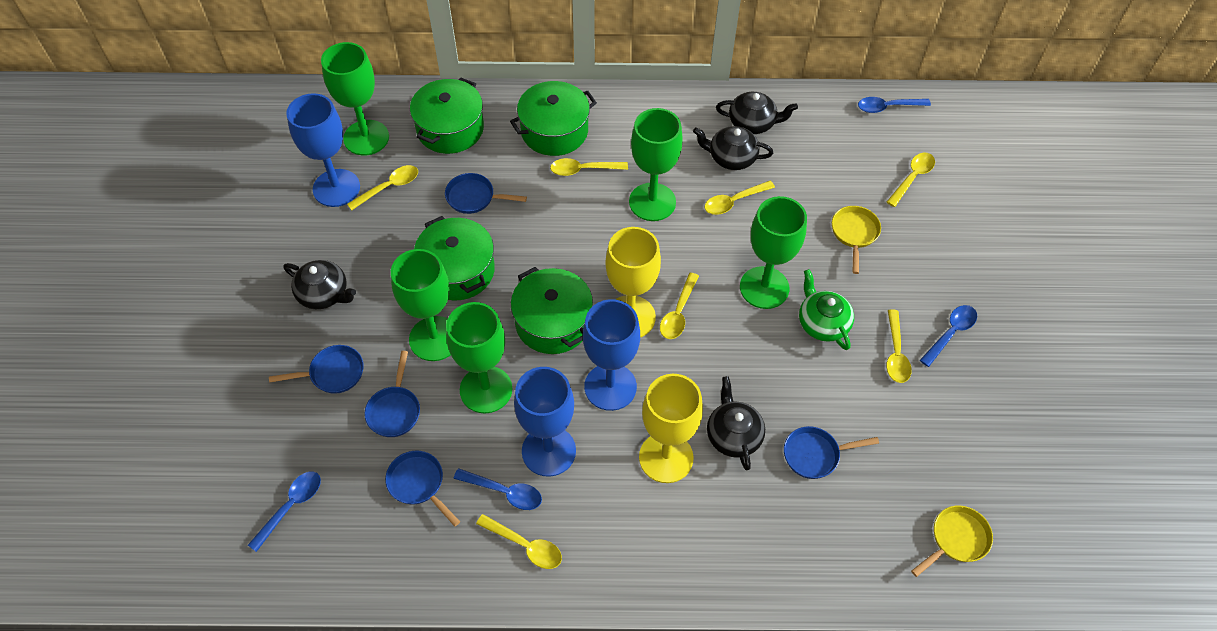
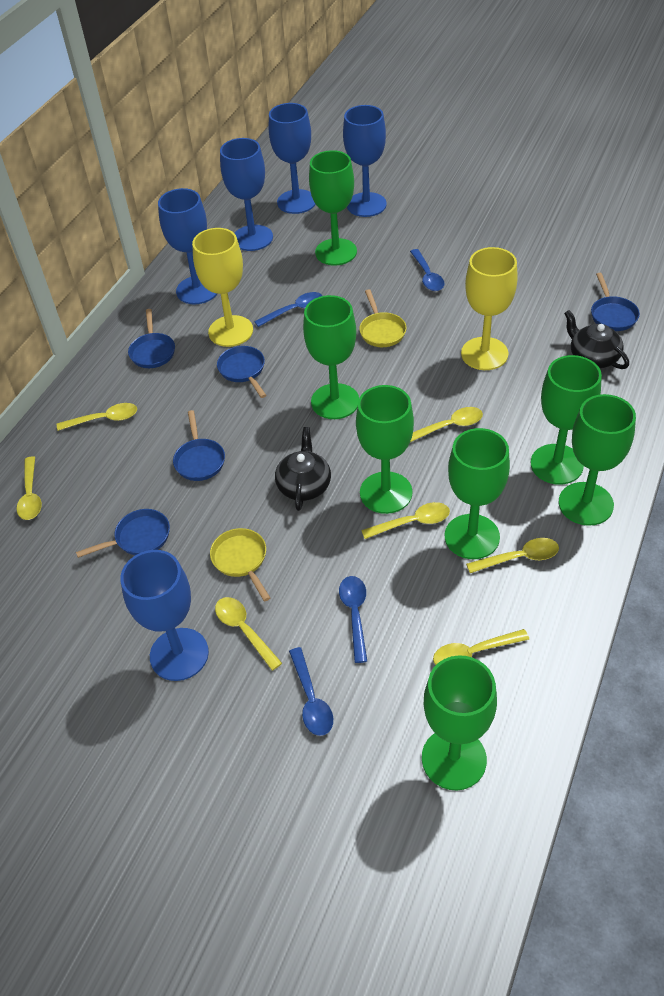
black teapot: [284,260,356,309] [693,126,773,170] [707,376,765,470] [716,92,798,134] = 4 -> [275,427,331,511] [564,310,629,369] = 2
blue goblet: [286,93,360,207] [514,367,576,477] [583,299,640,411] = 3 -> [120,550,209,681] [158,188,217,304] [220,138,273,251] [269,103,316,214] [343,105,387,217] = 5
green goblet: [321,42,389,155] [391,249,451,361] [446,302,512,413] [629,108,683,221] [740,196,807,309] = 5 -> [303,295,359,419] [309,150,357,266] [356,385,414,514] [422,655,497,790] [445,428,510,559] [531,355,602,485] [559,394,636,526] = 7
green pot: [410,78,484,154] [414,216,495,301] [510,81,597,156] [511,267,593,354] = 4 -> none = 0
green teapot: [799,269,854,350] = 1 -> none = 0

